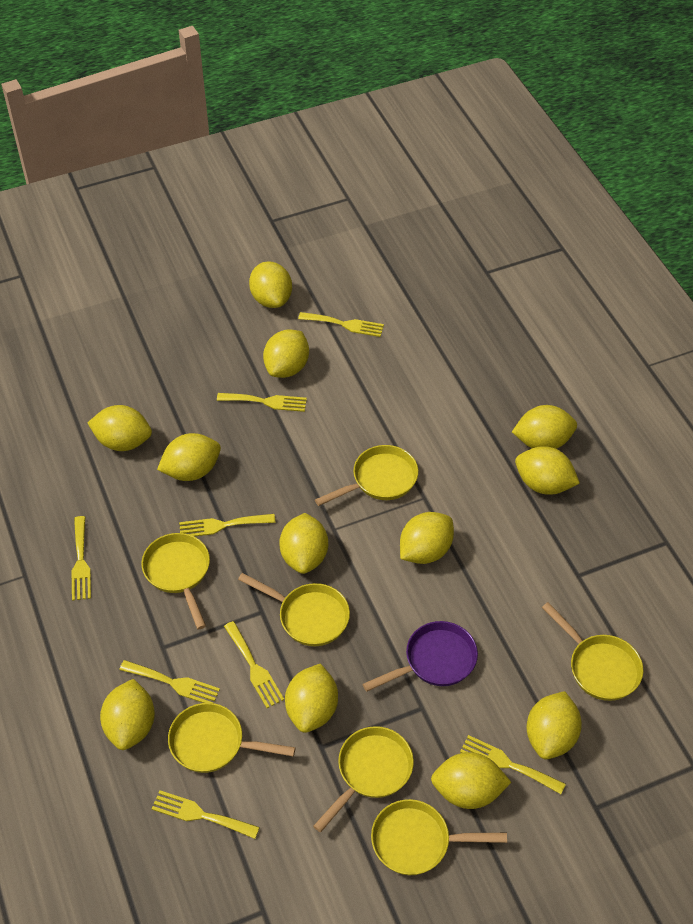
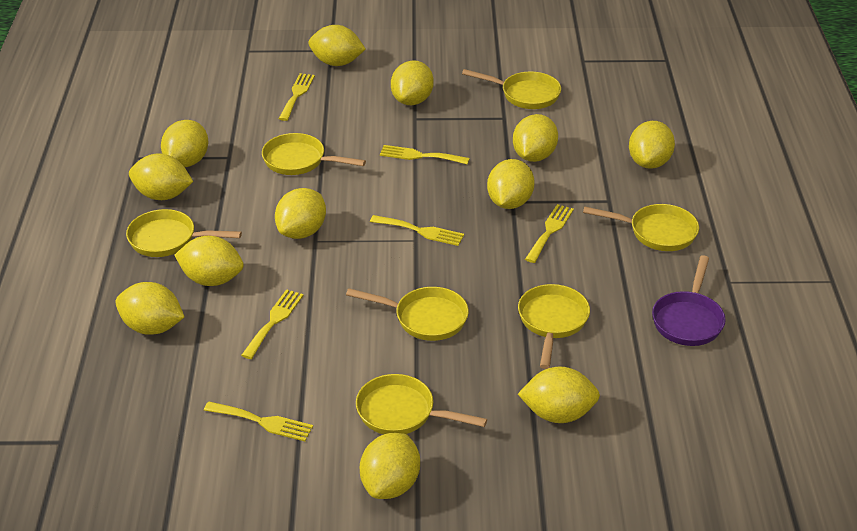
yellow fork: [71,516,91,601] [119,660,220,703] [151,790,260,839] [179,514,275,536] [217,393,307,412] [224,621,284,708] [298,312,384,337] [460,735,566,794] = 8 -> [204,401,313,441] [241,289,304,359] [279,73,315,121] [370,215,464,246] [380,145,470,165] [525,204,574,263] = 6

